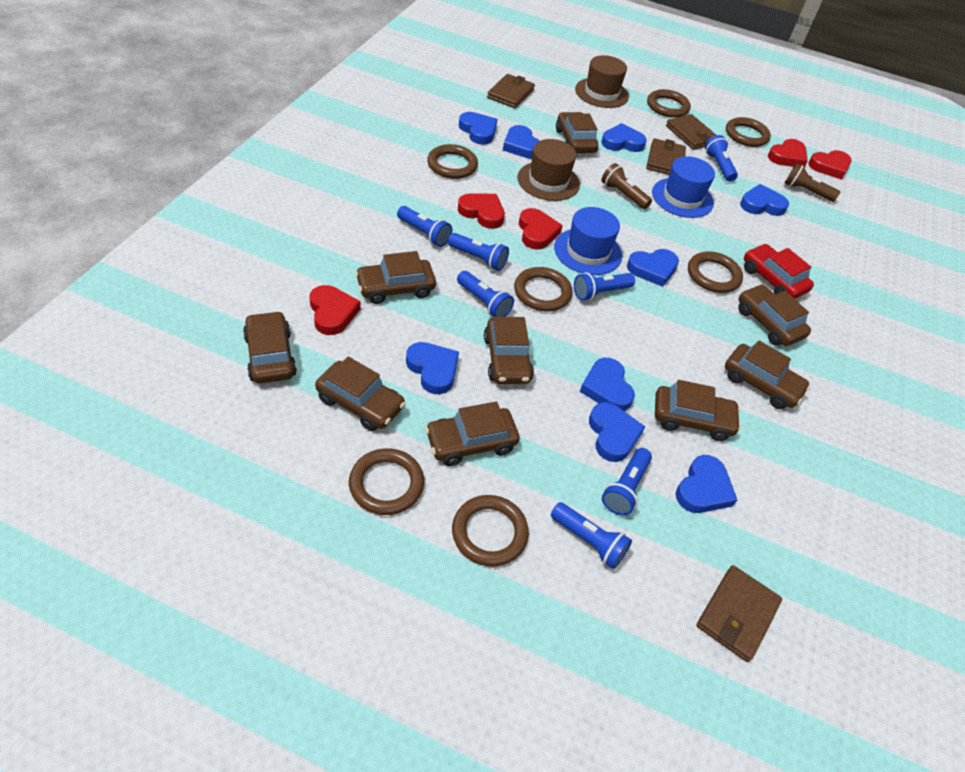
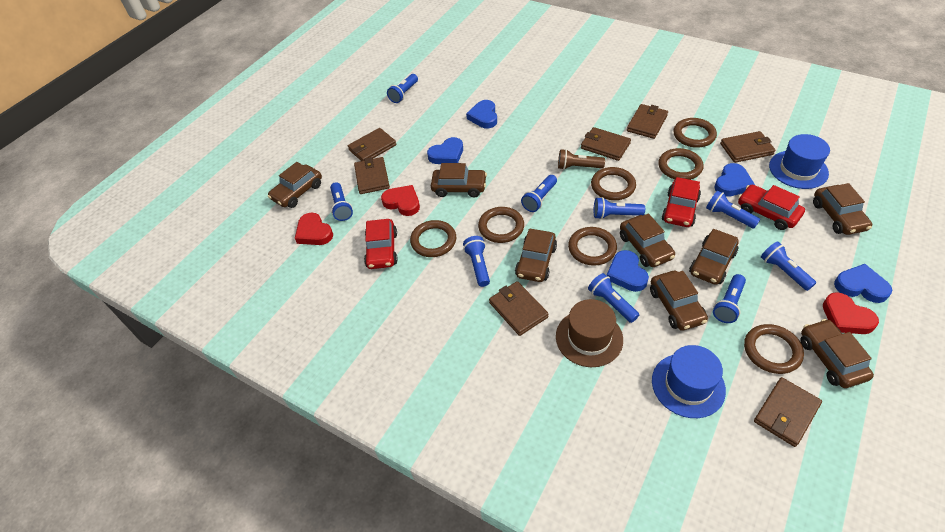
blue flashlight: [397,206,452,247] [448,233,509,271] [457,271,514,317] [551,502,632,569] [574,272,635,301] [602,448,652,516] [705,135,738,182] = 7 -> [330,182,353,221] [387,74,418,103] [463,236,490,287] [521,175,557,212] [588,273,639,323] [594,197,645,219] [706,190,760,229] [713,274,746,323] [761,241,816,291] = 9
blue heart: [406,342,459,394] [459,112,497,145] [503,125,540,159] [580,358,635,411] [589,402,645,462] [601,123,646,152] [627,249,679,287] [676,455,737,513] [740,184,789,216] = 9 -> [427,137,463,164] [466,100,497,129] [607,250,649,292] [714,163,755,197] [834,264,892,303] = 5
brown car: [243,311,297,383] [315,357,406,431] [355,251,436,304] [425,402,520,466] [484,317,534,384] [556,112,598,153] [655,380,741,441] [725,340,811,409] [738,284,811,346] = 9 -> [268,162,322,208] [431,163,487,197] [515,229,557,282] [620,213,675,267] [650,271,708,331] [689,229,738,285] [801,319,874,388] [813,183,872,235] = 8
brown flashlight: [601,163,652,209] [785,164,840,202] = 2 -> [558,149,605,170] = 1
brown hat: [517,139,580,201] [575,55,629,108] = 2 -> [556,299,623,367] = 1
brown wallet: [487,74,535,108] [646,138,686,175] [666,114,716,150] [696,565,782,662] = 4 -> [348,128,396,161] [354,157,390,194] [489,281,549,336] [581,127,631,161] [627,104,668,139] [720,131,776,163] [754,377,822,447] = 7
red car: [744,244,814,299] = 1 -> [364,219,398,269] [662,177,701,227] [738,185,805,230] = 3
red heart: [309,285,361,335] [458,193,505,229] [519,208,563,250] [768,139,808,167] [808,150,852,180] = 5 -> [295,213,333,245] [381,185,420,216] [823,292,879,334] = 3

